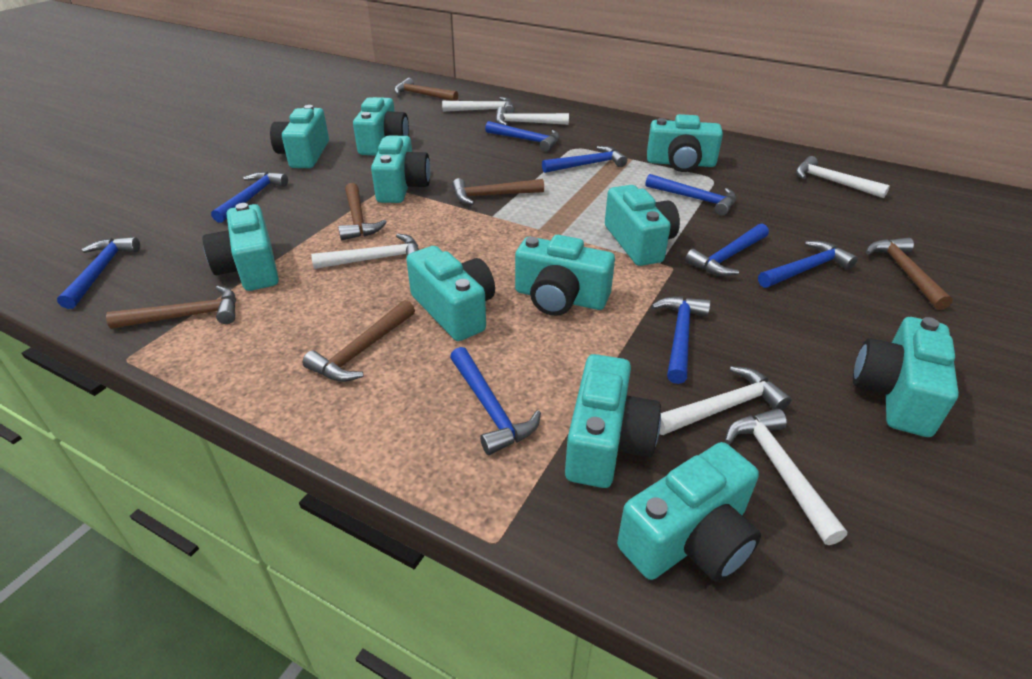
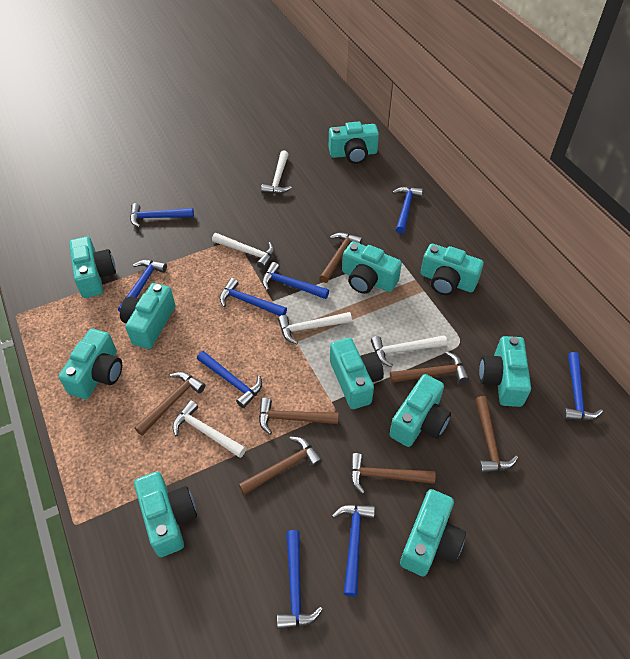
brown hammer: [106,286,236,329] [303,300,415,382] [338,183,387,240] [394,78,458,101] [452,178,544,205] [866,238,953,310] = 6 -> [134,372,206,436] [239,437,322,495] [259,398,338,435] [319,233,363,283] [350,453,435,494] [390,351,469,383] [475,396,518,473] = 7
white hammer: [311,234,419,269] [442,97,514,113] [496,107,569,126] [659,366,791,435] [725,409,847,545] [796,156,890,198] = 6 -> [173,400,246,458] [212,233,275,269] [261,151,292,194] [278,312,352,344] [371,335,447,367] = 5

